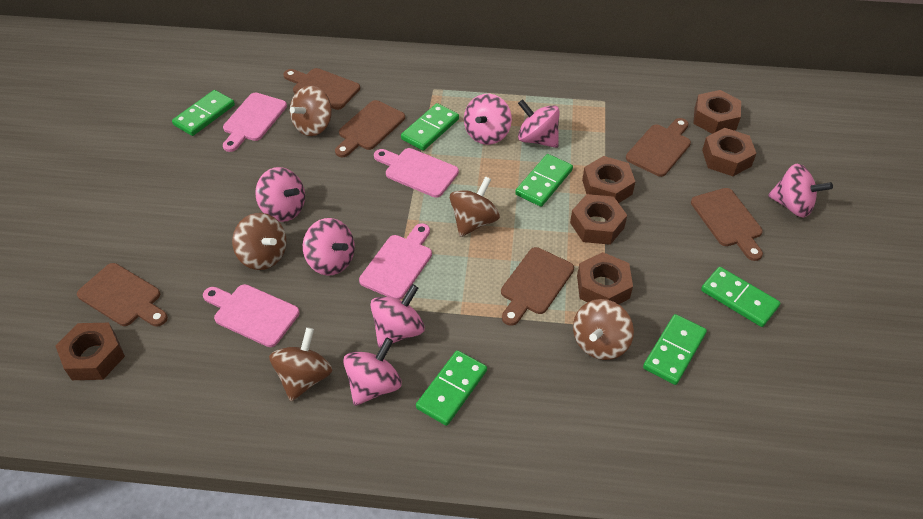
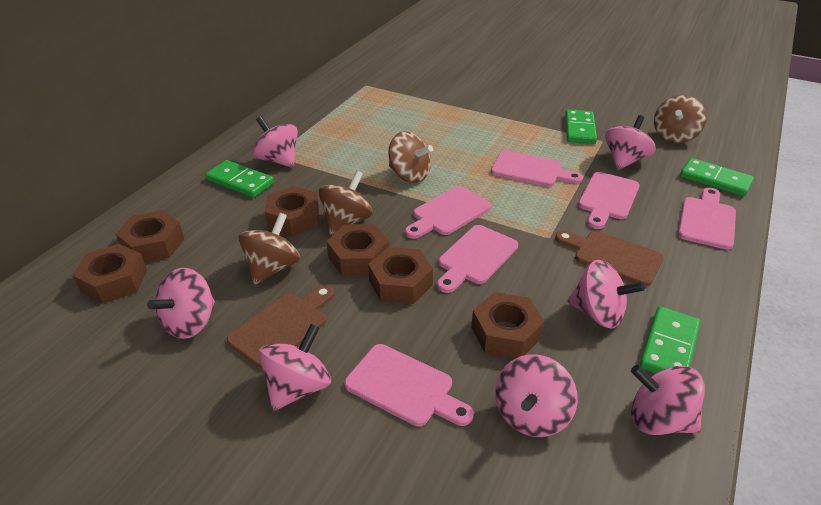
brown cutting board: [77,263,168,326] [283,68,360,110] [335,100,405,157] [501,247,574,326] [626,118,691,177] [691,188,763,261] = 6 -> [227,285,334,370] [555,231,664,286] = 2
brown spinning top: [232,213,286,270] [269,327,332,401] [290,85,332,136] [450,176,500,237] [573,299,634,360] = 5 -> [239,213,300,285] [319,171,373,235] [389,131,433,183] [654,95,707,143] = 4
green domino: [172,90,235,136] [401,103,459,151] [416,350,487,426] [515,154,573,207] [643,314,707,385] [701,267,780,327] = 6 -> [205,160,274,198] [565,109,597,144] [640,306,700,373] [680,158,754,196] = 4
pink cutting board: [203,284,300,347] [223,93,287,152] [359,223,432,300] [374,148,459,198] = 4 -> [344,344,474,426] [405,186,491,239] [437,225,518,293] [491,150,583,187] [578,172,640,229] [678,187,736,250] = 6

